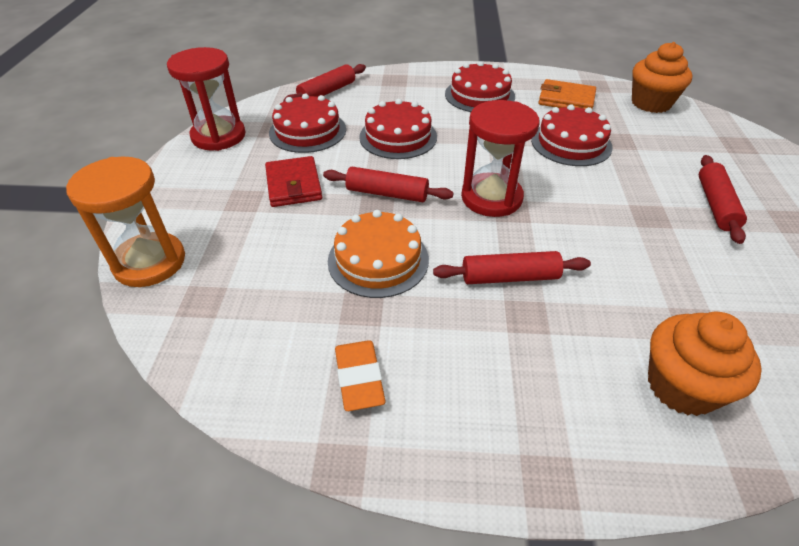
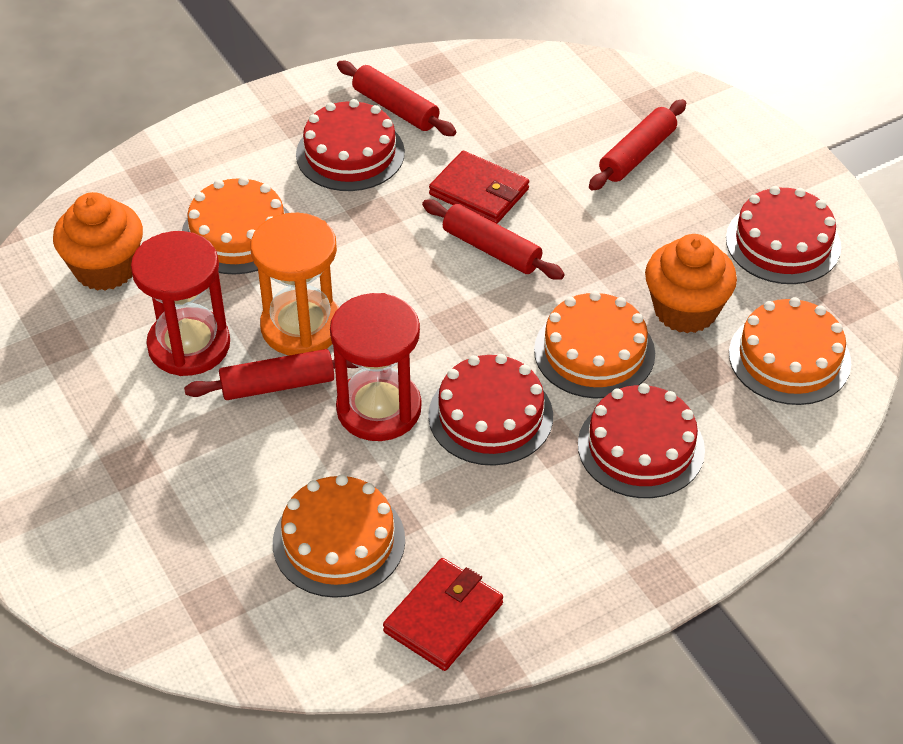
orange cake: [328,210,429,298] = 1 -> [182,176,289,274] [273,474,405,598] [534,291,655,398] [729,297,851,405] = 4
orange eraser: [335,340,386,411] = 1 -> none = 0
orange wallet: [538,79,596,109] = 1 -> none = 0
red wallet: [265,156,322,207] = 1 -> [383,558,503,671] [429,151,529,224] = 2

